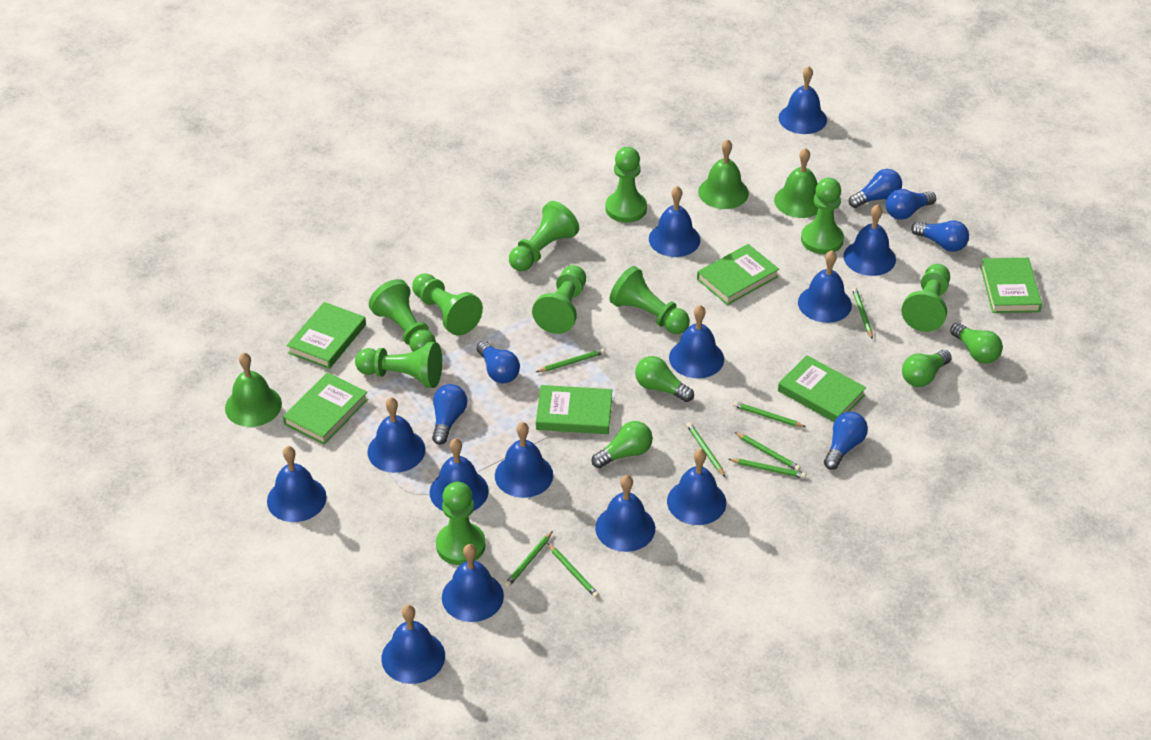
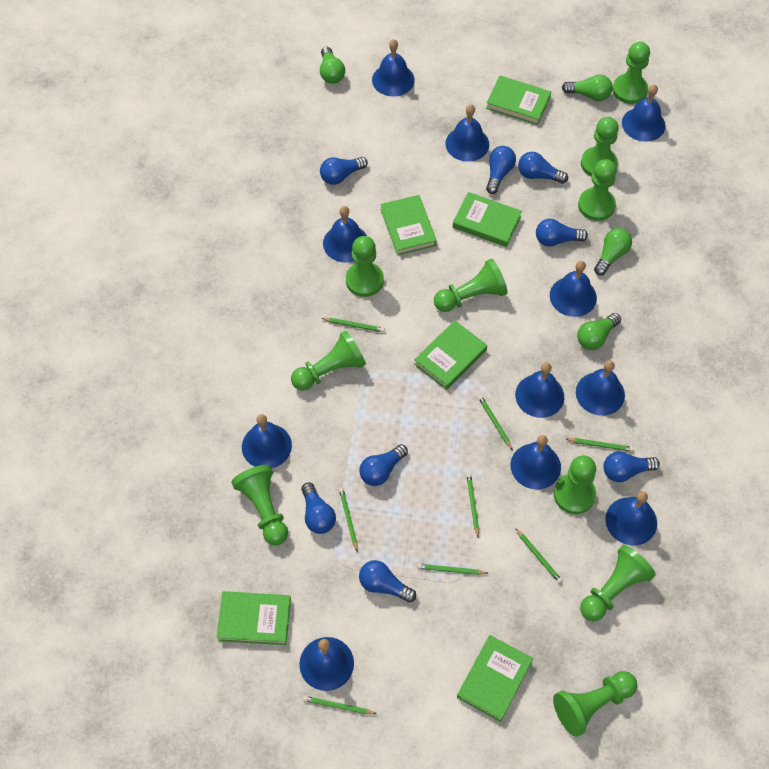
blue bell: [267,446,327,522] [368,397,425,473] [381,605,445,684] [430,438,489,511] [442,544,504,622] [495,422,553,498] [595,475,655,552] [649,186,700,257] [667,449,726,525] [669,305,724,379] [779,66,827,134] [798,250,852,323] [843,205,896,276] = 13 -> [242,414,292,468] [299,637,354,691] [323,206,367,263] [372,39,415,97] [445,105,489,162] [511,435,561,489] [515,362,564,418] [550,261,597,317] [576,360,625,416] [605,492,657,546] [622,84,666,142] = 11
blue light bulb: [432,384,467,445] [477,341,520,383] [824,412,868,470] [849,169,902,208] [886,189,936,220] [911,221,969,252] = 6 -> [301,483,336,534] [320,157,368,185] [359,444,408,486] [359,560,416,603] [486,146,516,194] [518,152,568,184] [536,219,588,247] [604,452,660,482] = 8
green bell: [225,353,282,427] [698,139,749,209] [774,148,818,218] = 3 -> none = 0

